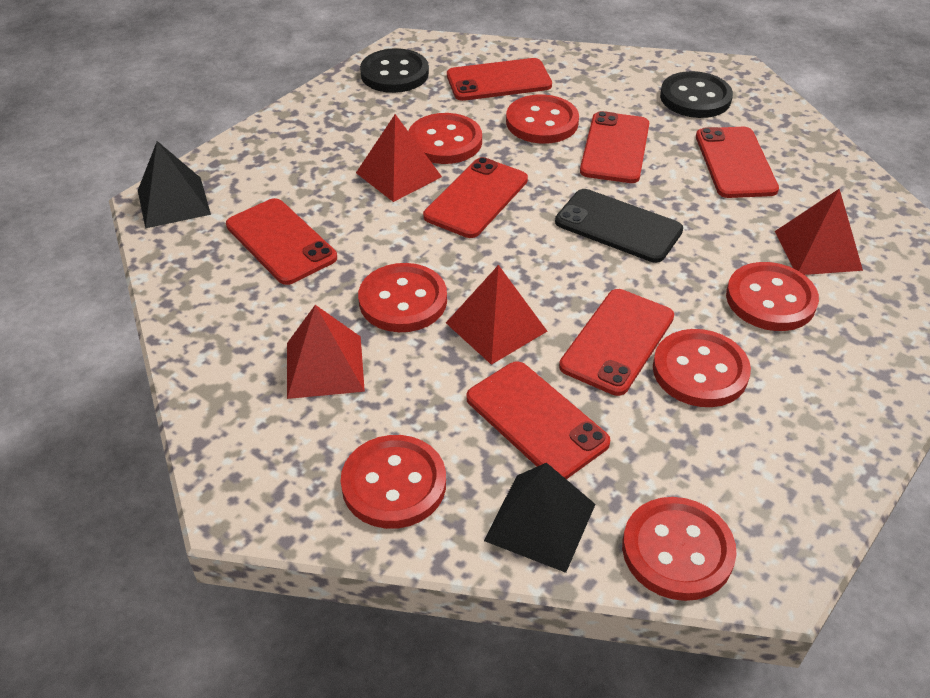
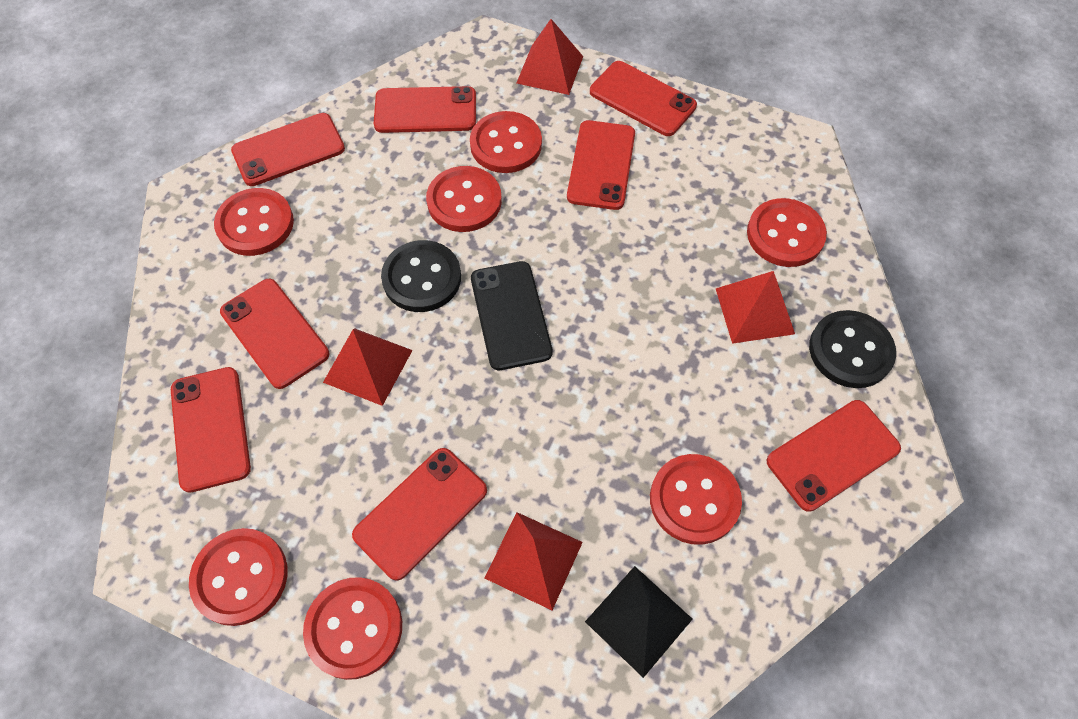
black pyramid: [138,141,211,229] [484,463,596,573] = 2 -> [585,566,692,678] = 1
red phone: [226,198,337,285] [423,157,528,238] [447,58,552,101] [466,361,610,479] [559,289,674,396] [580,111,649,183] [696,127,779,198] = 7 -> [171,367,251,493] [220,279,329,389] [231,113,345,186] [352,448,487,581] [374,86,476,133] [567,120,635,210] [590,61,697,136] [767,400,901,512] = 8

